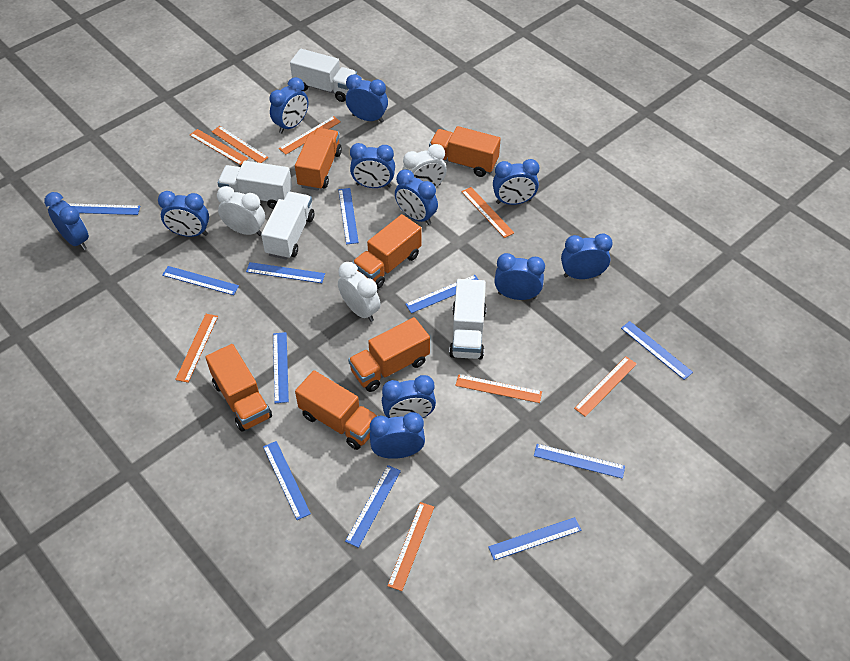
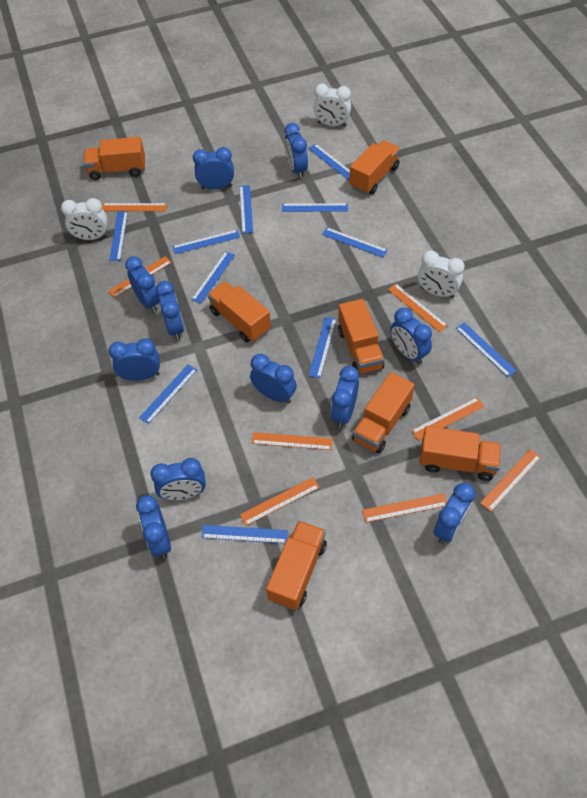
orange truck: [206,344,272,432] [295,128,342,191] [295,370,378,450] [348,317,430,392] [352,214,421,289] [429,126,501,177] = 6 -> [83,137,145,180] [207,281,271,342] [266,521,327,610] [338,299,384,374] [349,140,401,194] [352,372,415,453] [419,426,501,481] = 7
white truck: [218,161,292,209] [261,192,314,260] [290,49,357,102] [449,279,486,359] = 4 -> none = 0

